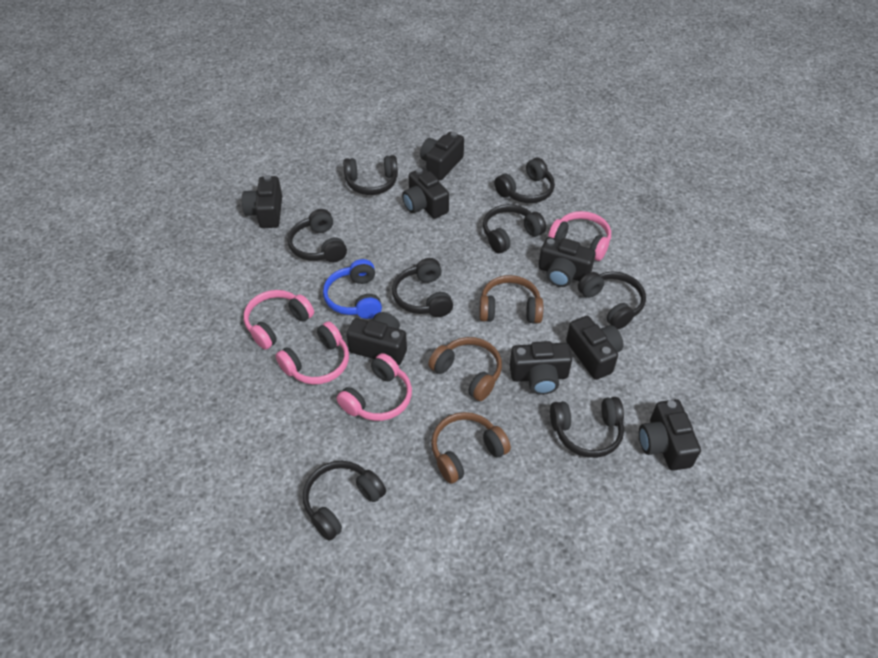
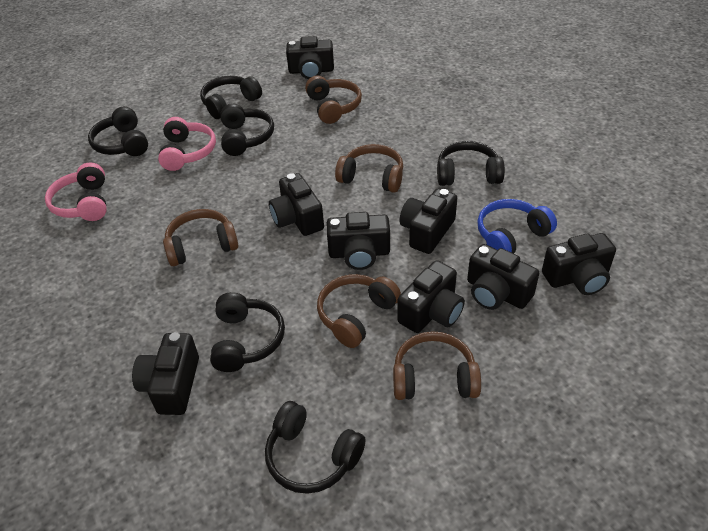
black headphones: [288,209,347,262] [303,461,386,541] [343,155,398,195] [392,258,453,317] [483,204,546,254] [494,157,555,203] [550,397,624,458] [578,271,646,329] = 8 -> [88,107,148,156] [200,76,262,119] [210,292,285,372] [221,103,274,156] [265,401,366,494] [437,141,505,186] = 6
brown headphones: [428,337,502,401] [431,412,511,484] [479,275,543,323] = 3 -> [163,209,238,266] [305,75,362,124] [317,274,401,348] [335,144,403,193] [393,331,481,400] = 5
pink headphones: [244,290,314,350] [276,321,349,384] [337,353,412,421] [548,211,611,261] = 4 -> [45,162,107,221] [158,117,216,171] = 2

